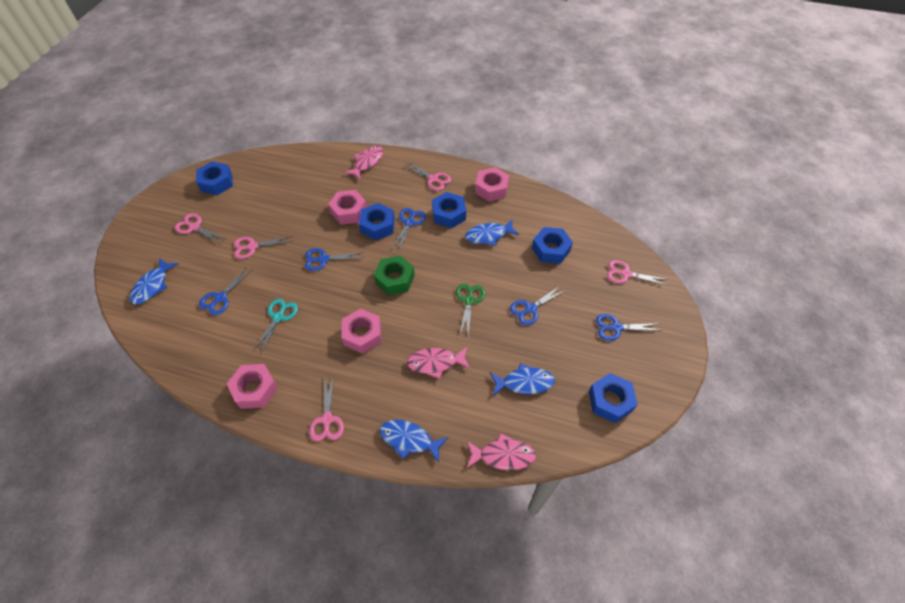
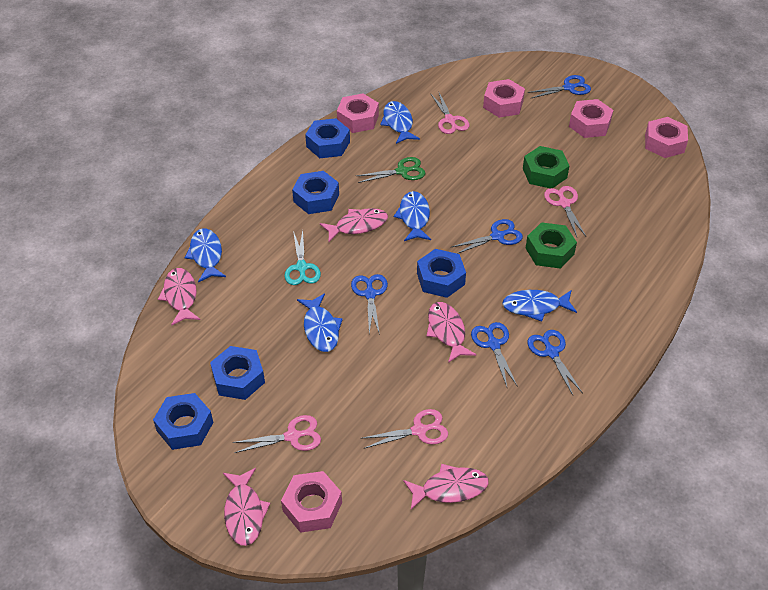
blue fish: [130,258,178,304] [379,420,448,462] [465,220,520,246] [490,363,555,395] = 4 -> [184,228,226,282] [297,293,343,352] [380,101,420,144] [394,191,431,241] [502,290,577,322] = 5
green nut: [374,256,415,296] = 1 -> [523,146,570,188] [526,222,577,269] = 2
pink fish: [344,146,383,180] [407,347,471,379] [467,433,536,470] = 3 -> [158,268,200,326] [223,468,270,546] [320,208,388,242] [403,464,489,510] [426,302,476,363] = 5
pink nut: [227,364,278,409] [328,190,367,225] [341,309,382,354] [475,167,509,202] = 4 -> [281,471,342,533] [337,94,379,133] [483,79,525,118] [569,99,613,138] [645,117,688,158] = 5
pink scissors: [175,213,225,243] [234,236,292,259] [309,374,344,441] [404,161,451,191] [607,260,669,285] = 5 -> [233,415,321,453] [361,409,448,448] [431,91,469,134] [544,186,586,237] = 4

